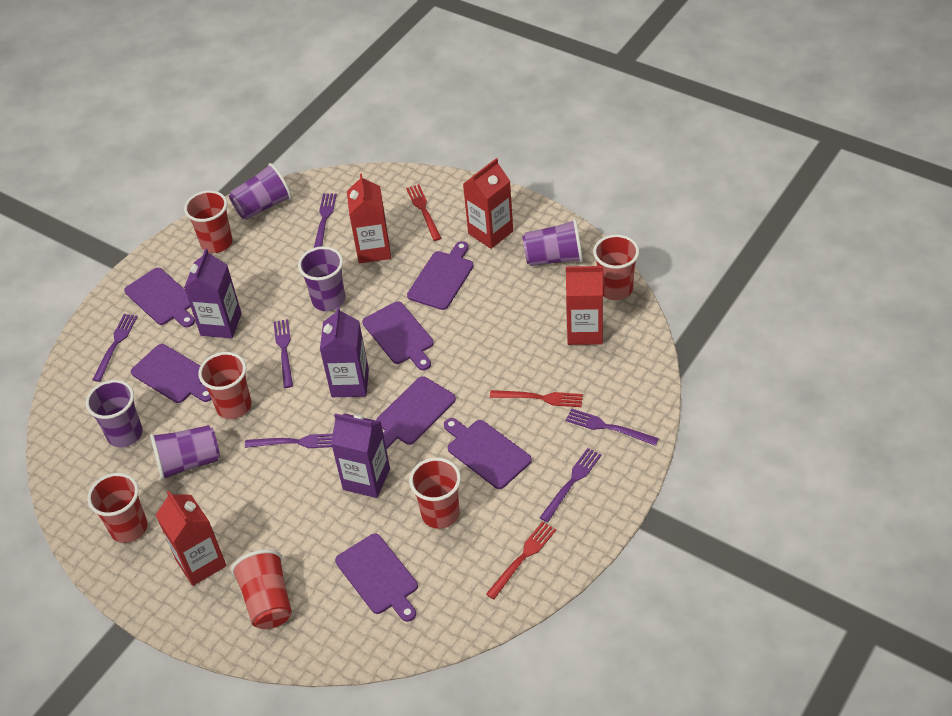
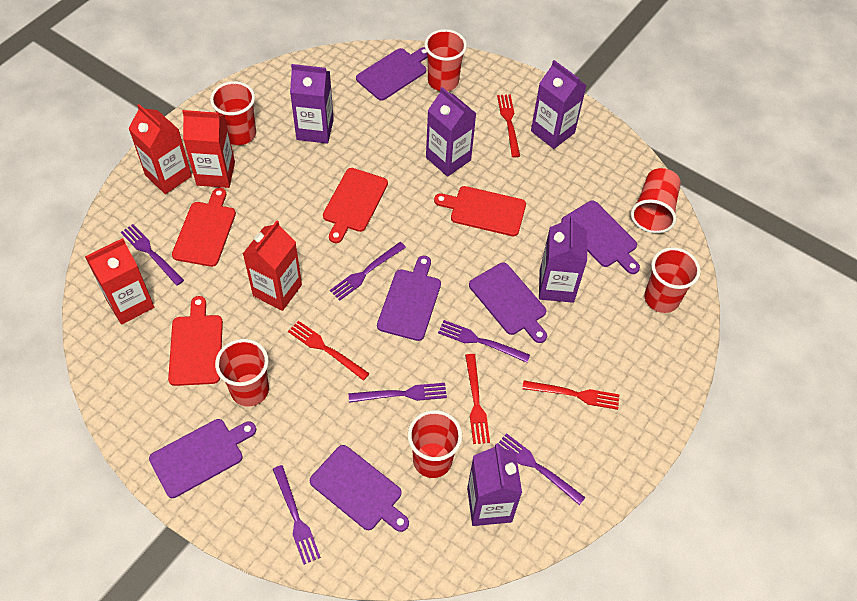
purple carton: [184,249,242,338] [320,307,369,397] [331,413,390,498] = 3 -> [290,64,334,144] [426,87,477,177] [467,444,522,526] [531,60,587,149] [539,215,587,303] = 5
purple cup: [86,380,143,447] [150,425,220,481] [229,163,292,220] [298,246,345,311] [522,219,583,266] = 5 -> none = 0
purple cutting board: [124,268,195,327] [131,344,212,403] [335,533,418,622] [362,302,434,370] [376,376,456,449] [407,241,474,310] [444,418,532,489] = 7 -> [149,419,256,498] [310,445,409,532] [356,47,428,101] [377,256,441,341] [469,263,547,343] [561,201,640,274] = 6
red cutting board: none = 0 -> [168,296,223,386] [172,188,236,267] [323,168,388,243] [434,186,526,236] = 4
red fork: [406,184,441,241] [486,522,556,599] [490,390,583,407] = 3 -> [288,321,370,381] [465,354,490,444] [497,94,520,157] [522,380,619,410] = 4

